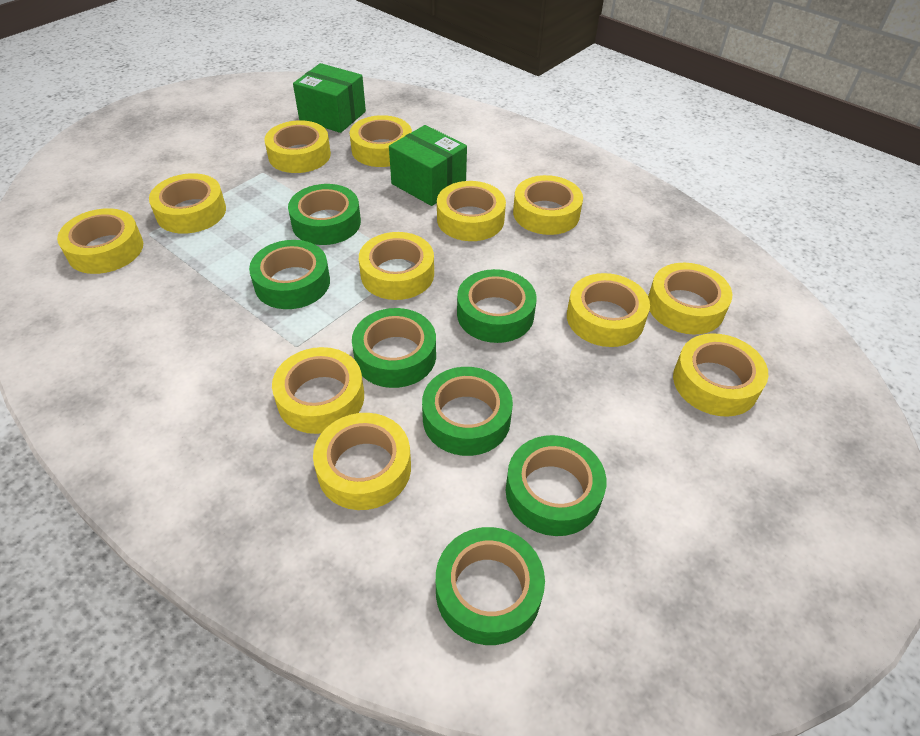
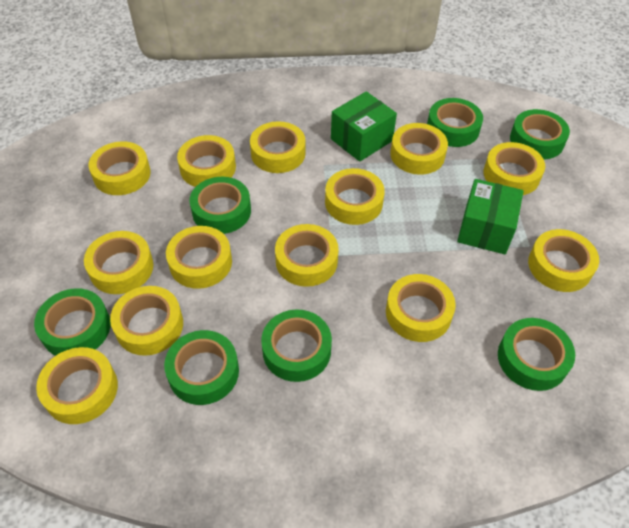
yellow tape: [57,208,143,274] [149,173,226,234] [264,120,331,173] [272,347,364,434] [313,413,411,510] [350,115,412,167] [359,232,434,300] [437,181,506,241] [513,175,583,235] [567,273,650,347] [648,263,732,335] [673,333,768,417] = 12 -> [36,347,118,424] [84,231,153,294] [88,141,151,195] [110,286,183,356] [166,226,232,289] [177,135,236,187] [250,121,305,173] [275,224,339,287] [325,168,385,225] [386,274,456,342] [390,123,448,175] [484,142,545,195] [528,229,599,292] = 13

